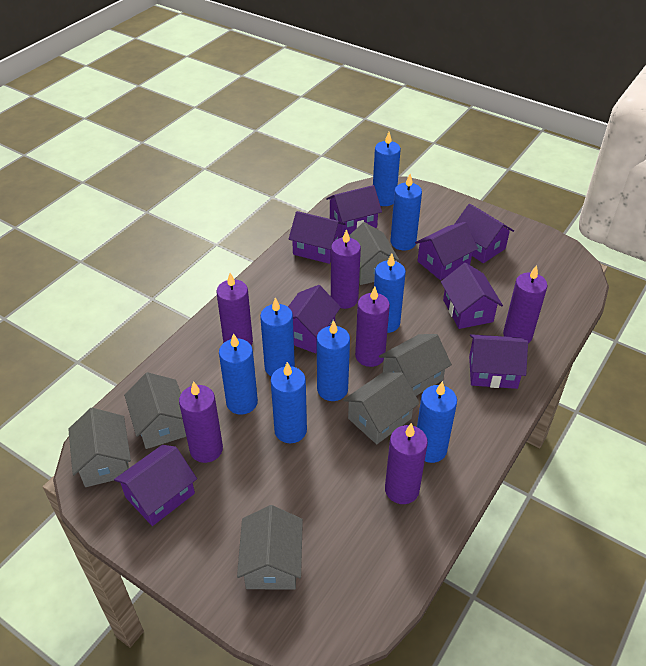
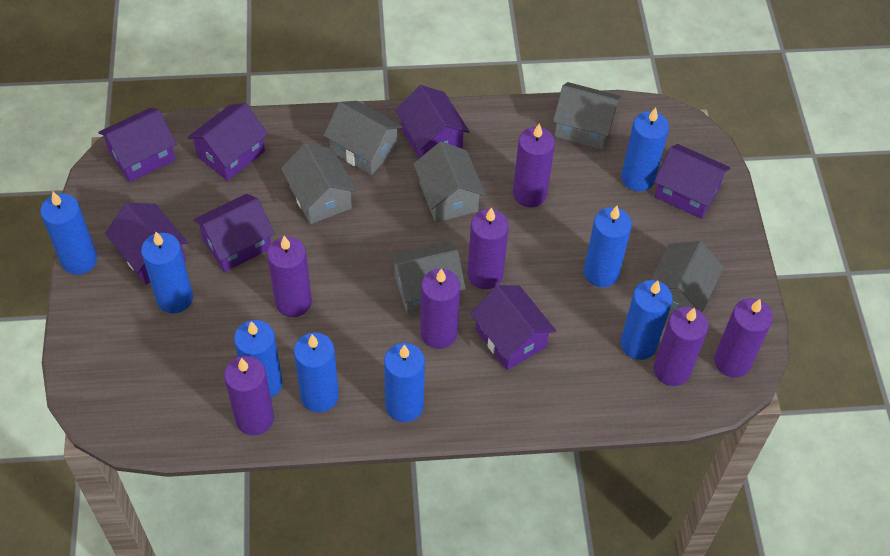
purple candle: [179,381,223,463] [217,273,253,346] [331,229,361,309] [355,287,390,367] [385,423,428,504] [503,265,547,343] = 6 -> [224,356,274,435] [267,236,312,317] [420,268,460,349] [467,207,509,289] [513,123,555,207] [654,307,709,386] [714,298,773,378] = 7
purple house: [114,445,197,526] [288,285,341,353] [289,211,345,264] [326,185,382,237] [415,222,478,280] [441,263,503,329] [455,204,514,263] [469,334,528,389] = 8 -> [98,108,176,182] [105,203,188,285] [187,103,268,181] [193,194,275,272] [395,85,470,158] [470,285,556,370] [654,144,730,219] = 7

